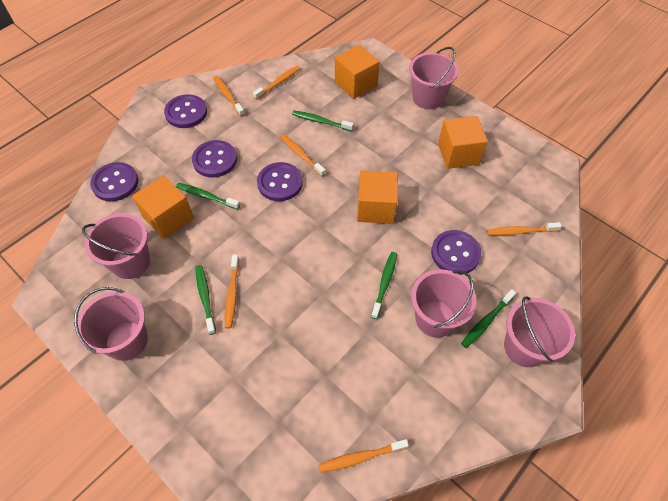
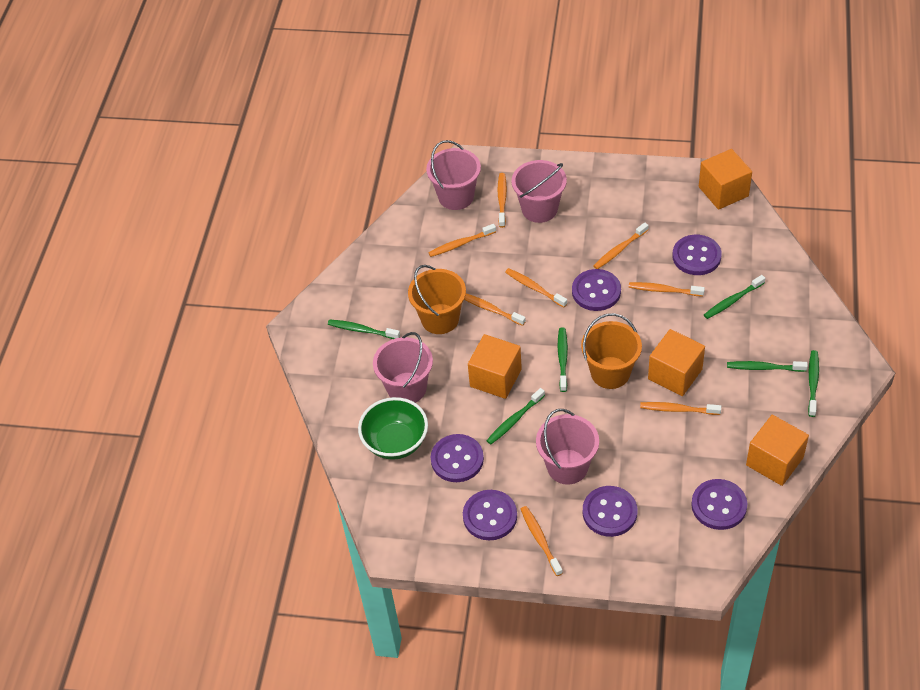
green bowl: none = 0 -> [358,397,428,460] = 1
green toothbrush: [176,183,240,210] [195,265,216,335] [292,111,354,131] [371,252,397,319] [461,289,516,348] = 5 -> [328,319,400,339] [486,388,545,444] [558,327,568,392] [704,275,765,319] [727,361,808,372] [808,350,819,417] = 6
orange bucket: none = 0 -> [408,265,466,334] [581,313,642,389] = 2
orange toothbrush: [214,76,245,117] [225,255,239,329] [253,66,300,100] [280,134,326,177] [319,439,409,473] [487,222,562,235] = 6 -> [428,224,496,257] [464,294,526,326] [497,173,507,228] [505,268,567,307] [521,506,563,576] [593,222,649,269] [629,282,705,296] [640,402,721,415] = 8
pink bucket: [74,287,148,361] [82,213,150,279] [409,47,459,109] [411,269,477,338] [504,296,575,367] = 5 -> [373,332,433,403] [426,140,481,210] [512,160,567,223] [536,409,599,485] = 4
purple button: [90,162,138,202] [164,94,207,128] [192,140,237,178] [257,162,303,201] [431,230,481,275] = 5 -> [431,434,484,482] [463,490,517,540] [572,269,621,311] [583,486,637,537] [672,235,722,275] [691,479,747,530] = 6

